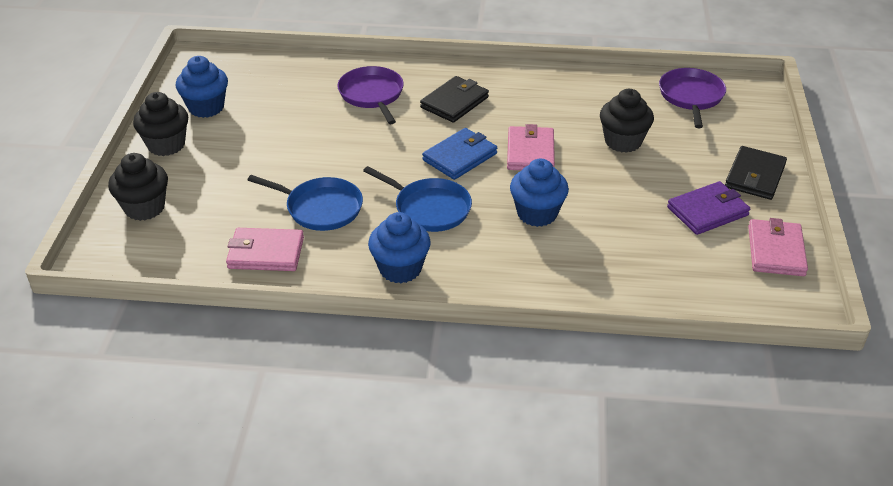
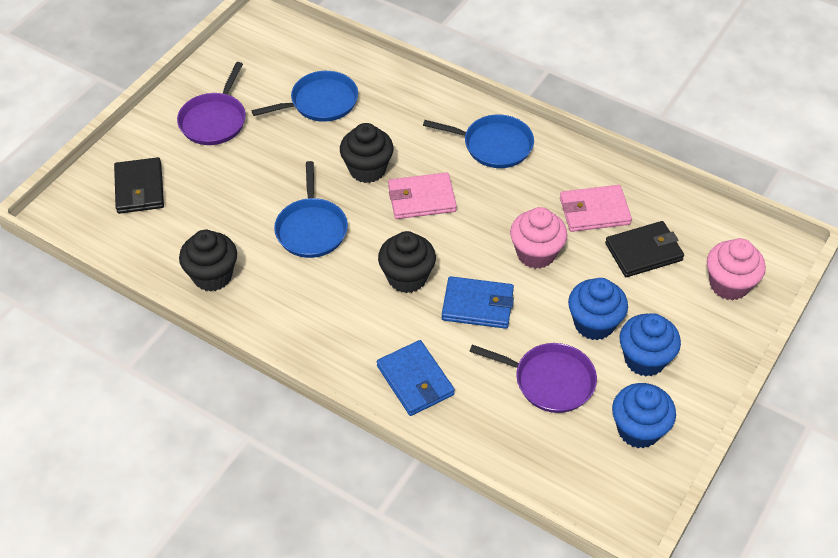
blue pan: [248,175,363,231] [363,166,472,232] = 2 -> [251,71,358,122] [274,161,348,258] [423,115,534,168] = 3
blue wallet: [422,128,497,180] = 1 -> [377,340,455,416] [442,276,514,329] = 2
pink cupcake: none = 0 -> [510,207,567,269] [707,238,766,301] = 2
pink wallet: [226,228,304,271] [507,124,555,170] [748,218,808,276] = 3 -> [388,172,457,219] [560,185,632,232] = 2
purple wallet: [667,181,750,235] = 1 -> none = 0

